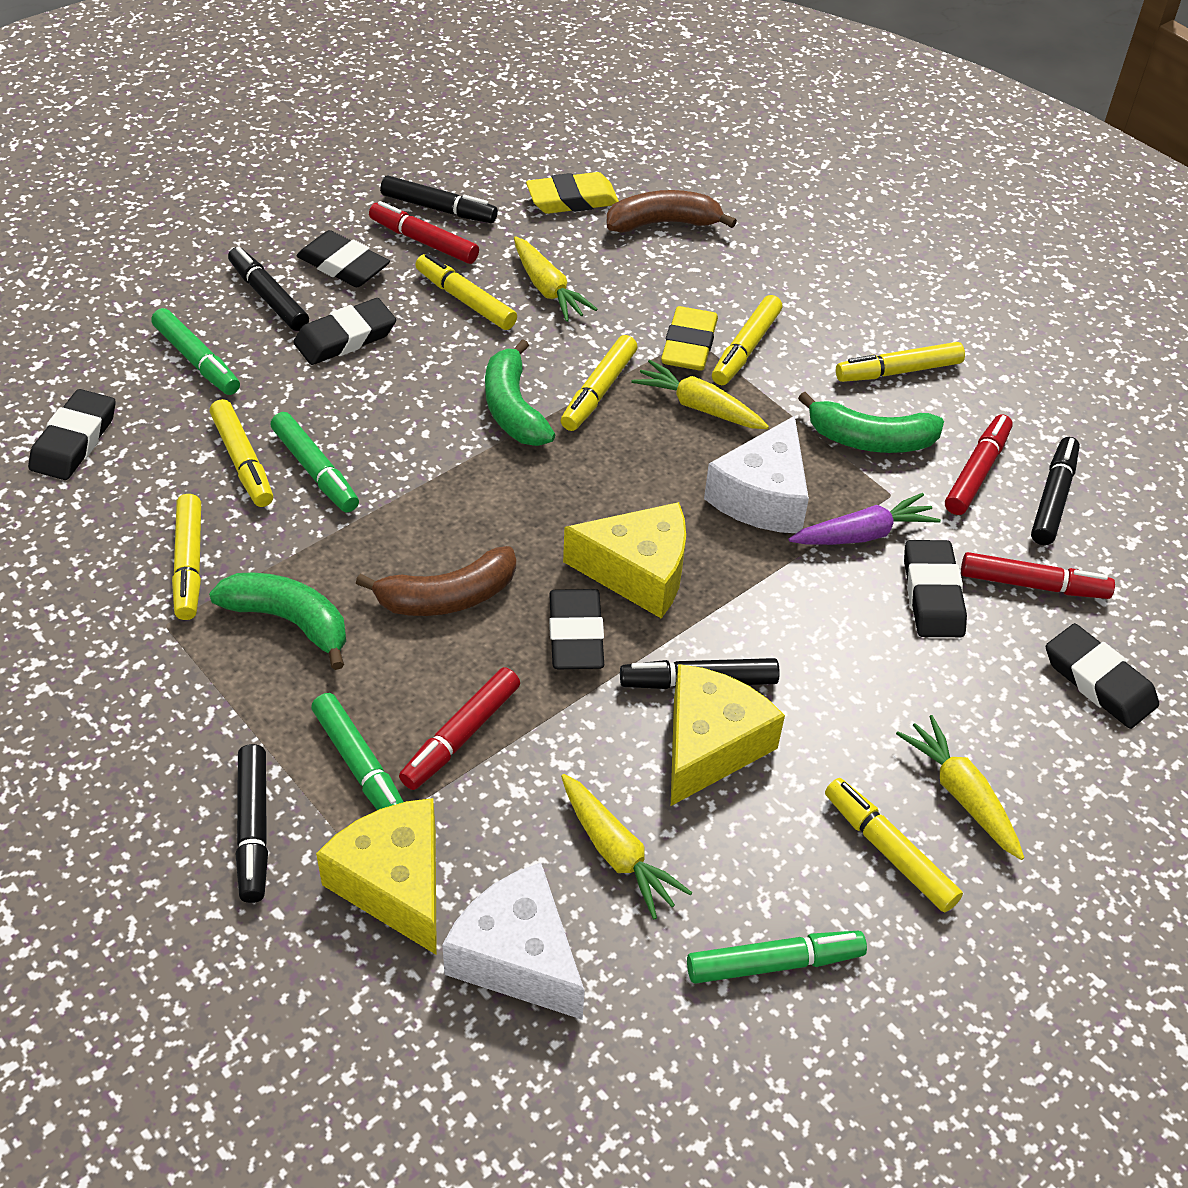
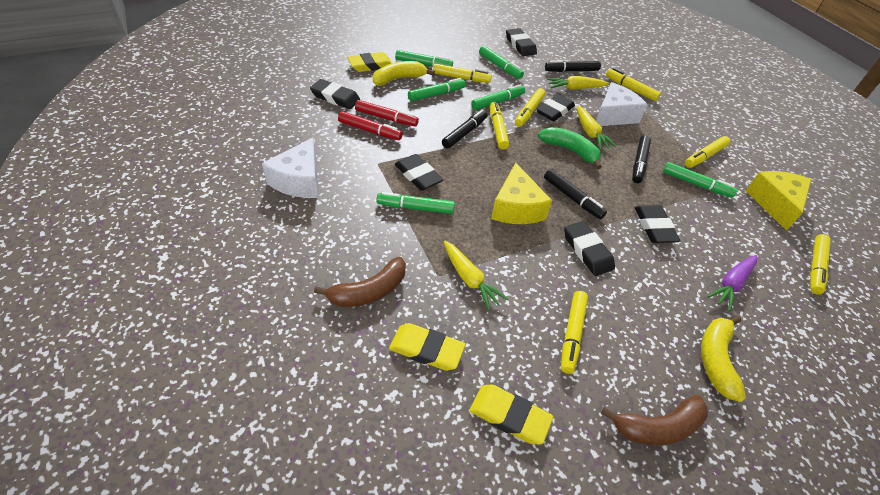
black marker: [228,246,309,331] [236,744,268,903] [380,176,498,223] [620,658,780,689] [1031,437,1080,545] = 5 -> [442,109,488,149] [544,169,607,219] [545,60,601,72] [632,136,651,183] = 4
green banana: [209,573,346,670] [485,339,555,446] [798,392,944,453] = 3 -> [538,127,602,169] = 1
green marker: [151,308,240,395] [271,412,359,512] [311,693,404,810] [687,931,867,984] = 4 -> [376,192,455,214] [395,50,453,67] [408,78,466,101] [471,84,525,110] [479,46,524,79] [663,162,737,198] = 6
red marker: [369,201,479,264] [399,667,520,790] [945,414,1013,515] [961,552,1115,599] = 4 -> [338,111,403,140] [355,100,419,127] = 2
yellow banana: none = 0 -> [373,61,435,86] [701,316,746,402] = 2
yellow carrot: [514,236,598,322] [561,774,692,919] [631,360,769,429] [896,715,1024,860] = 4 -> [444,241,508,311] [547,76,609,90] [577,105,617,150] = 3
yellow cheese: [316,798,437,955] [563,502,686,619] [671,664,785,806] = 3 -> [491,163,552,224] [746,171,812,231] = 2
yellow eraser: [526,172,619,214] [661,306,718,371] = 2 -> [347,52,392,72] [389,323,465,371] [470,384,553,445] = 3

